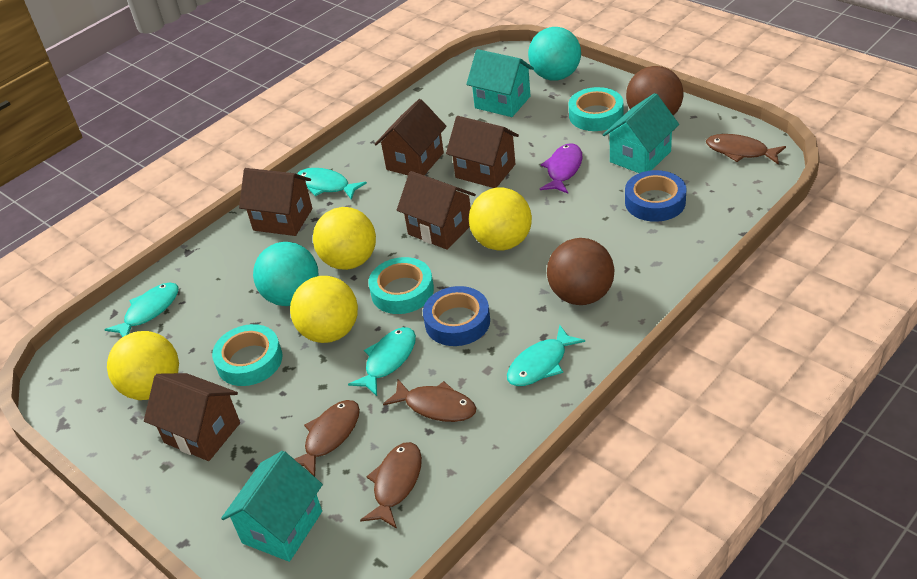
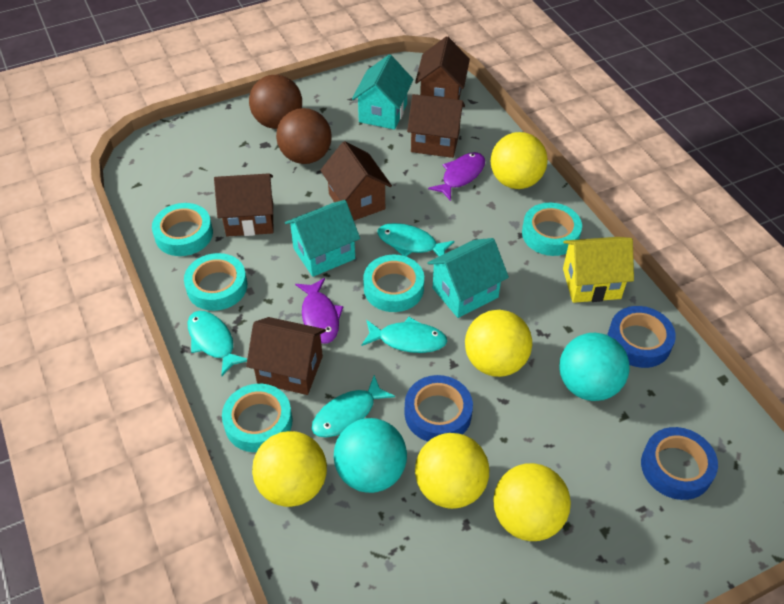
blue tape: [423,286,490,346] [625,170,686,222] = 2 -> [405,375,473,441] [607,306,676,368] [641,427,718,500] = 3
brown fish: [294,400,360,477] [360,442,422,529] [383,379,476,422] [706,134,786,165] = 4 -> none = 0
purple fish: [540,143,582,194] = 1 -> [295,278,343,343] [428,152,485,201] = 2
turquoise tape: [212,324,283,386] [368,257,434,314] [569,87,623,131] = 3 -> [152,203,213,256] [184,253,247,311] [222,384,293,452] [363,255,424,312] [522,203,582,256] = 5
yellow ball: [107,331,179,400] [290,276,358,343] [313,207,376,270] [469,187,532,250] = 4 -> [252,431,327,507] [415,433,489,509] [465,310,532,377] [491,132,548,189] [493,463,571,541] = 5
yellow house: none = 0 -> [563,237,634,303] = 1

